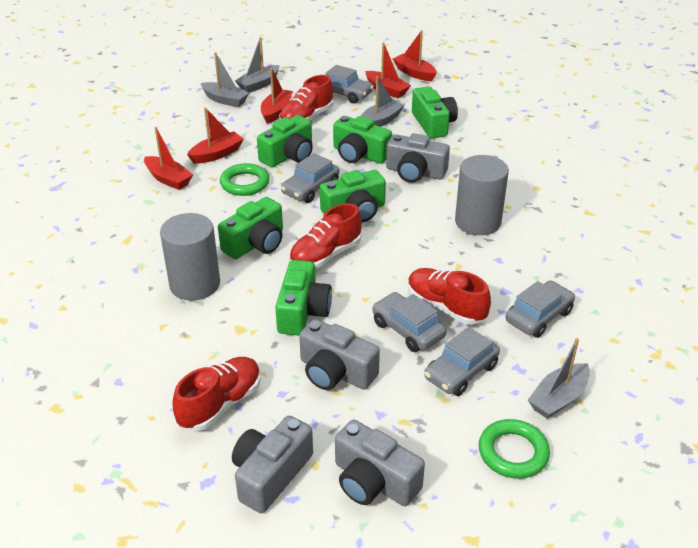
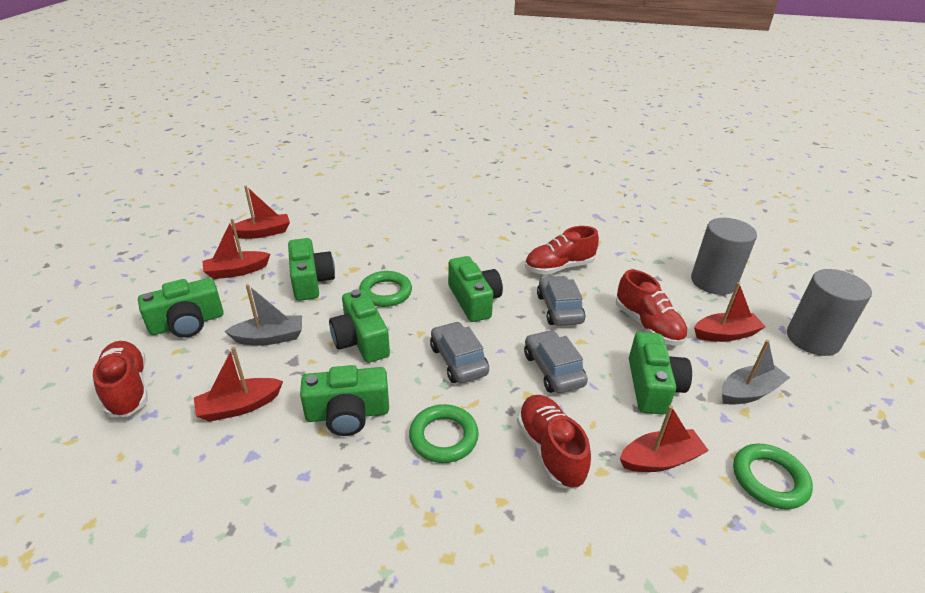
green ring: [220,163,269,196] [479,419,550,479] = 2 -> [359,271,412,307] [409,404,479,463] [733,444,813,509] = 3
grey boat: [201,52,249,107] [235,37,279,93] [361,76,404,127] [528,338,590,419] = 4 -> [225,284,302,346] [722,340,790,405] = 2
grey camera: [232,416,313,513] [299,319,380,390] [335,420,425,506] [386,133,450,183] = 4 -> none = 0
grey car: [281,153,339,203] [325,65,374,103] [372,292,446,352] [424,327,500,396] [506,280,575,338] = 5 -> [430,321,489,383] [524,330,588,393] [537,276,585,326] = 3

